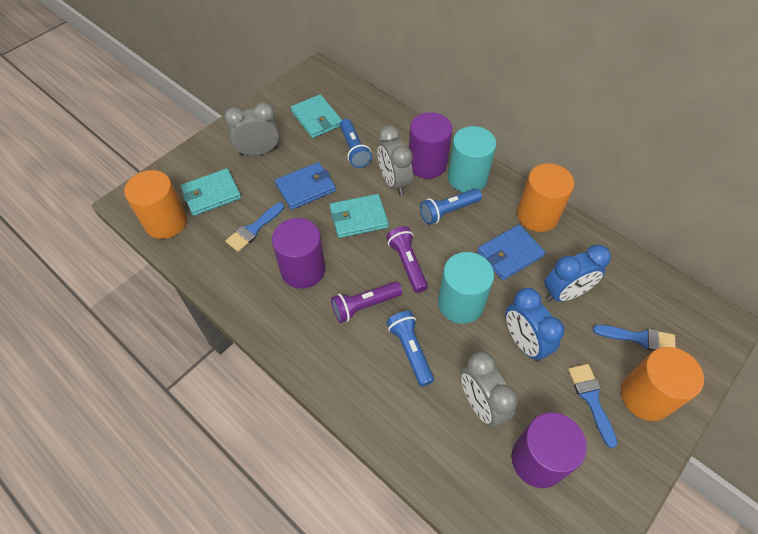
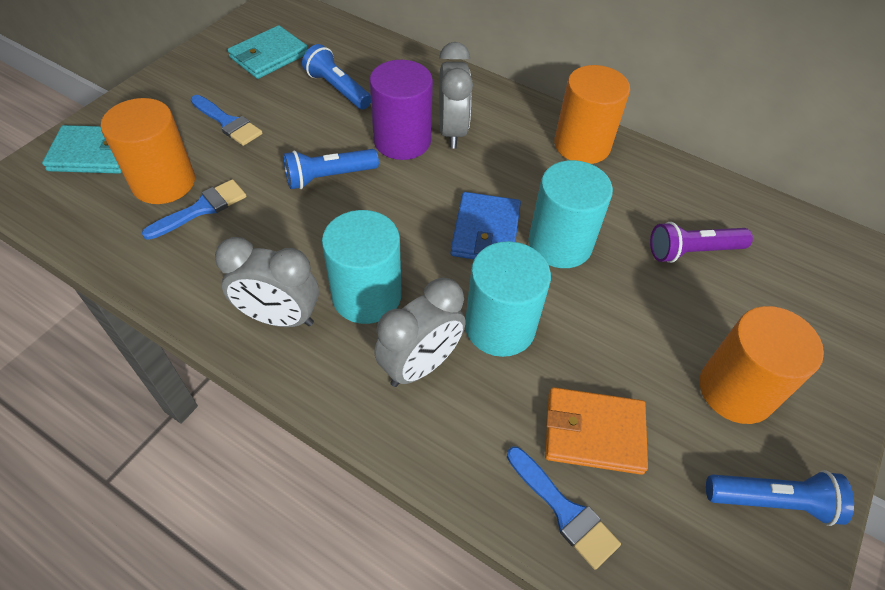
blue clock: [505,288,564,362] [544,244,611,302] = 2 -> none = 0
blue wallet: [275,162,336,210] [477,225,545,280] = 2 -> [451,192,521,259] = 1
orange wallet: none = 0 -> [545,387,648,475] = 1
purple cylinder: [272,218,325,289] [409,112,453,179] [511,413,587,488] = 3 -> [370,60,433,160] = 1
purple flashlight: [331,282,402,323] [386,226,428,293] = 2 -> [650,222,753,263] = 1
turquoise cylinder: [438,252,494,324] [448,126,496,192] = 2 -> [322,210,402,324] [465,241,551,357] [528,160,613,268] = 3
turquoise wallet: [180,168,241,216] [291,94,342,138] [330,194,389,238] = 3 -> [42,125,122,174] [228,25,308,79] = 2

